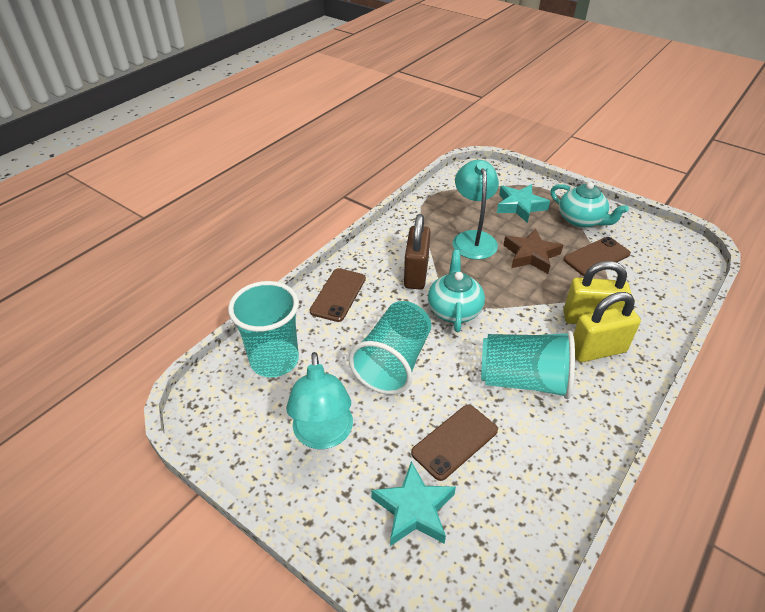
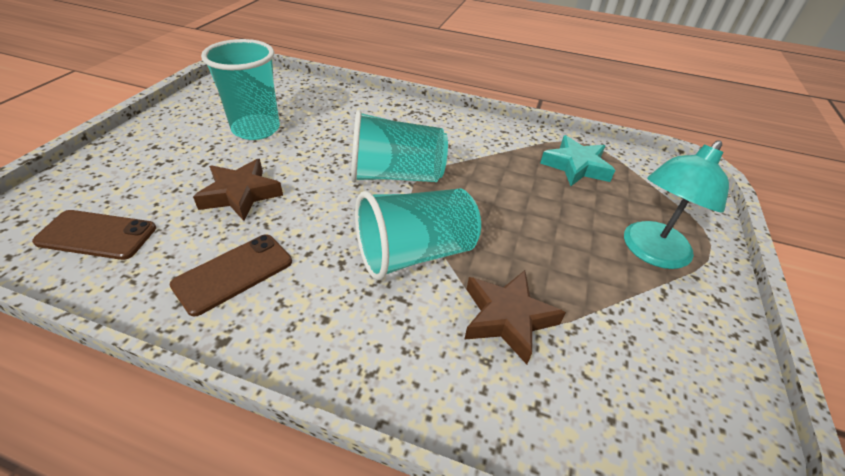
brown padlock: [404,214,431,289] = 1 -> none = 0
brown phone: [310,268,366,322] [411,405,498,481] [563,237,631,276] = 3 -> [32,210,156,260] [170,234,292,317] = 2
brown star: [503,228,563,274] = 1 -> [193,159,283,221] [464,270,566,364] = 2
turquoise lamp: [286,352,353,449] [453,160,499,259] = 2 -> [624,140,729,269] = 1
turquoise star: [371,461,456,546] [497,184,550,223] = 2 -> [540,135,615,186] = 1
turquoise teapot: [428,250,485,332] [550,182,629,228] = 2 -> none = 0
yellow padlock: [563,261,631,324] [573,292,641,362] = 2 -> none = 0

